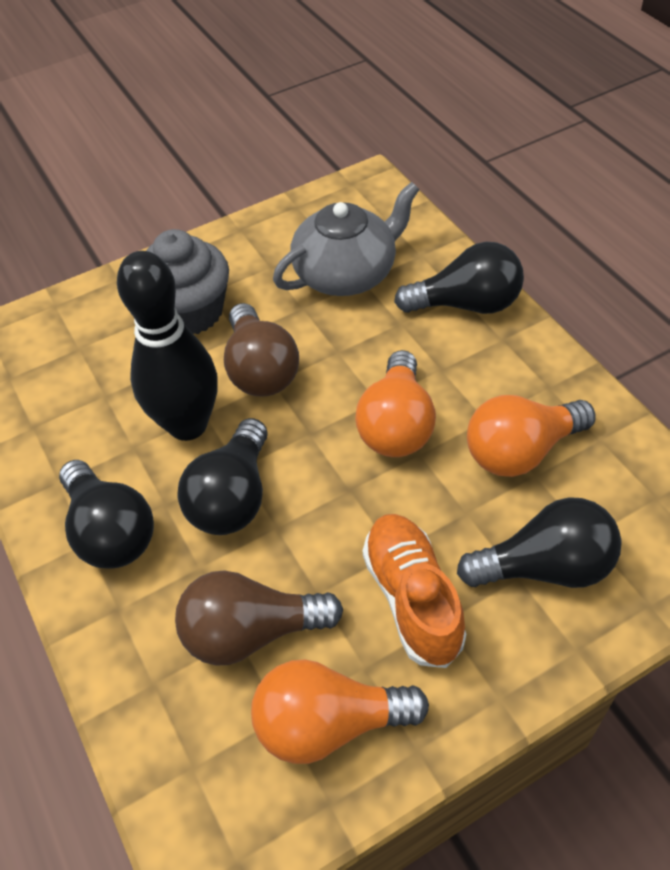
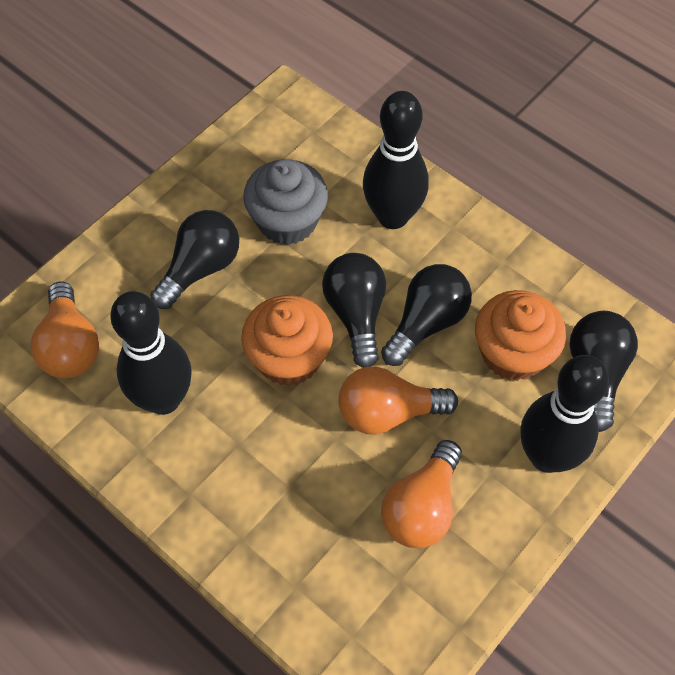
black bowling pin: [117,251,218,441] = 1 -> [110,291,192,415] [363,91,429,229] [521,355,609,473] = 3
brown light bulb: [175,570,343,666] [224,303,299,396] = 2 -> none = 0
grey teapot: [273,182,420,296] = 1 -> none = 0
orange cupcake: none = 0 -> [241,295,333,386] [475,290,566,381] = 2
orange shoe: [363,514,466,668] = 1 -> none = 0

